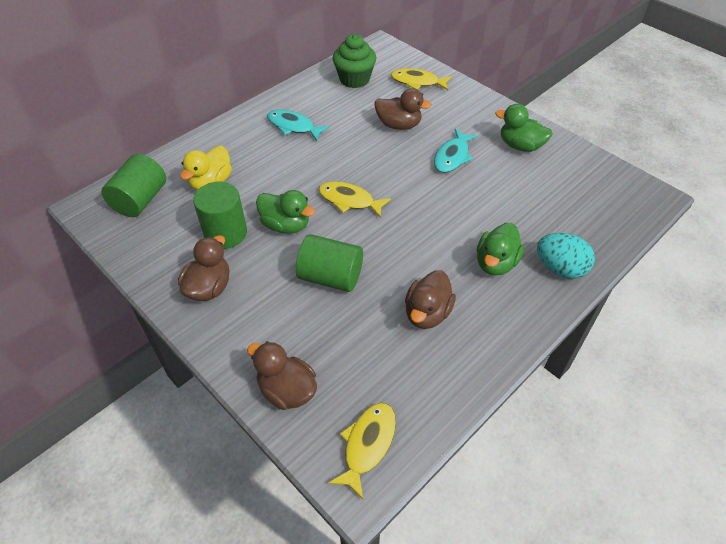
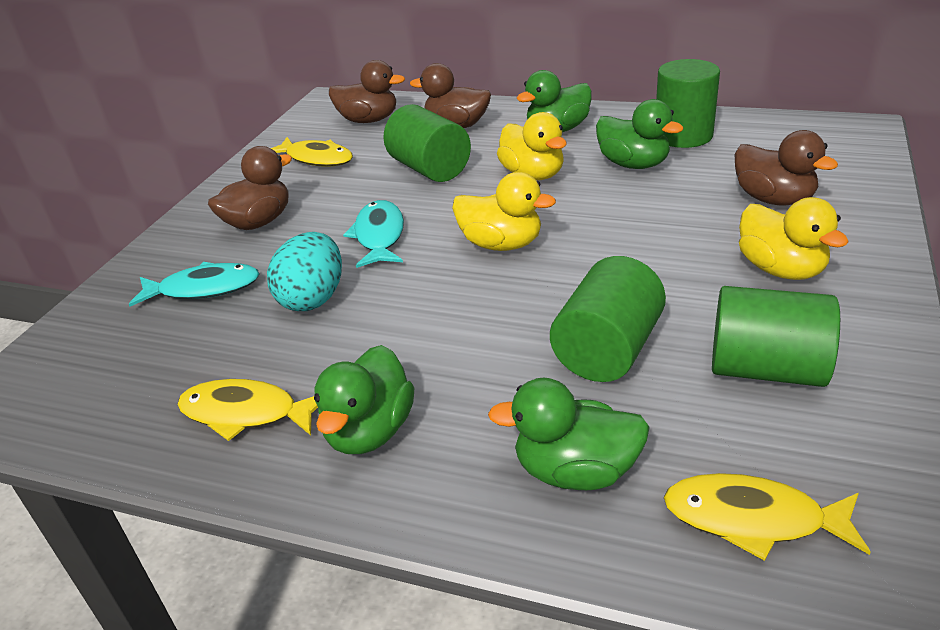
green cupcake: [333,34,376,88] = 1 -> none = 0
green cylinder: [101,154,166,217] [193,181,247,249] [296,234,363,292] = 3 -> [383,104,471,182] [550,256,666,382] [656,59,720,148] [712,286,840,387] = 4
green duck: [256,190,315,234] [476,223,524,275] [495,104,553,152] = 3 -> [314,345,415,454] [488,378,650,490] [517,70,592,132] [596,99,683,169] = 4
yellow duck: [180,146,232,190] = 1 -> [452,172,556,251] [497,112,567,181] [739,197,849,280] = 3

